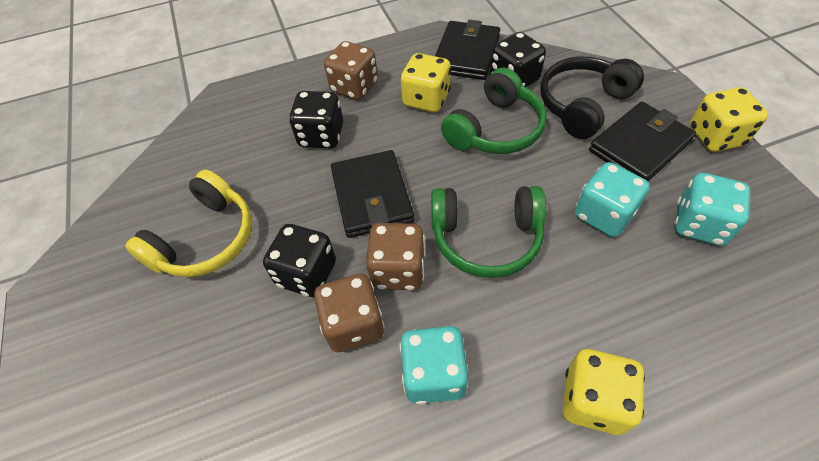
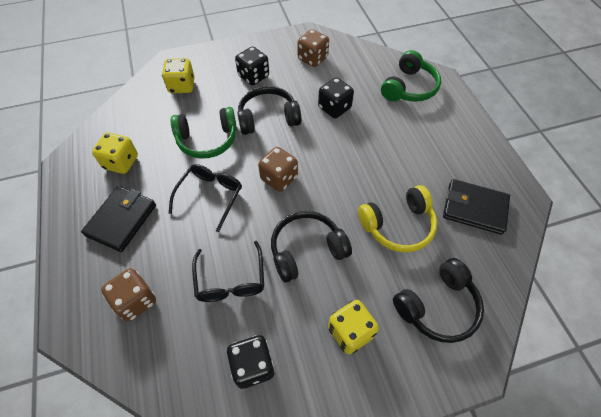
black glasses: none = 0 -> [168,164,242,232] [192,241,264,302] = 2
black headphones: [540,57,644,139] = 1 -> [237,86,302,135] [271,211,352,283] [393,258,484,343] = 3
black wallet: [331,150,414,238] [435,20,500,80] [589,102,696,181] = 3 -> [81,186,156,252] [443,179,510,235] = 2
turquoise dice: [400,326,468,405] [575,162,650,237] [674,173,750,246] = 3 -> none = 0

